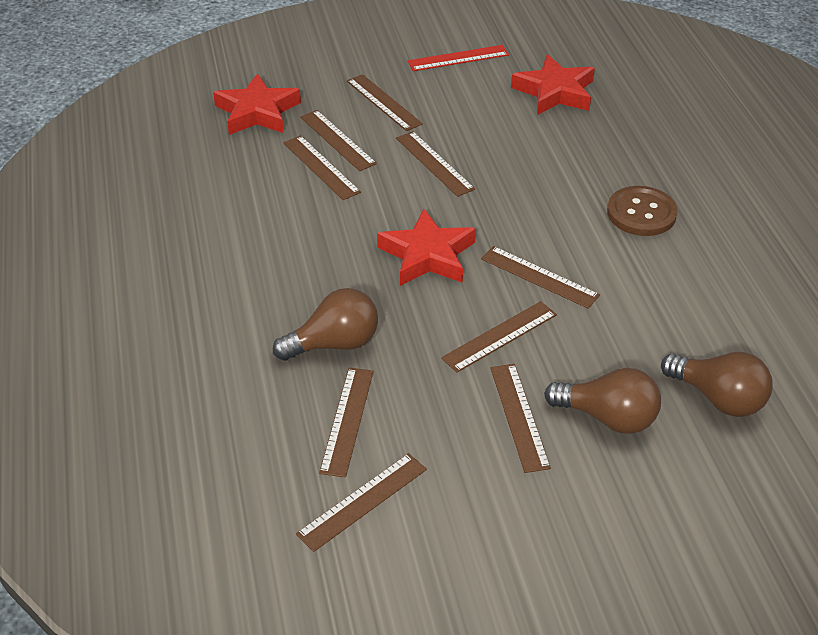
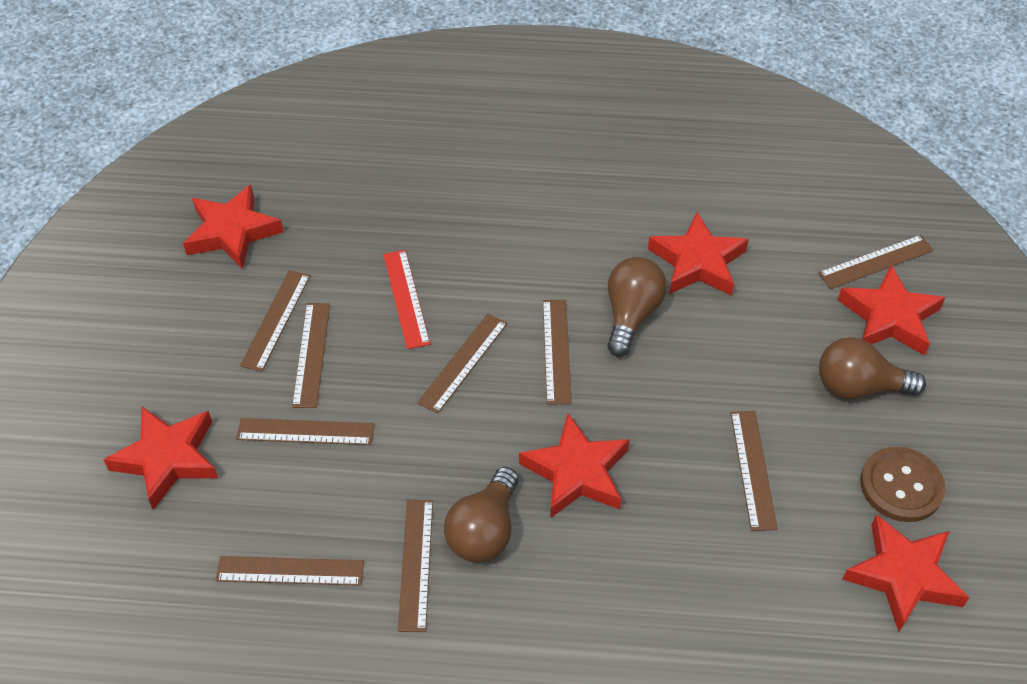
red star: [213,73,301,135] [377,208,476,286] [511,54,595,115] = 3 -> [103,407,219,510] [183,185,283,269] [519,413,630,518] [648,212,749,296] [838,265,945,355] [842,515,970,632] = 6

